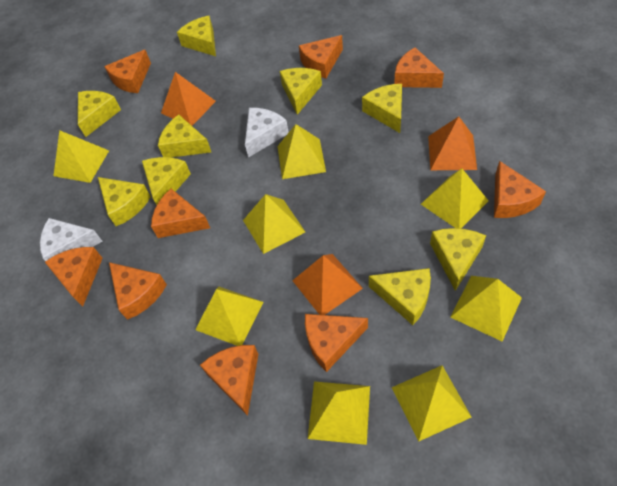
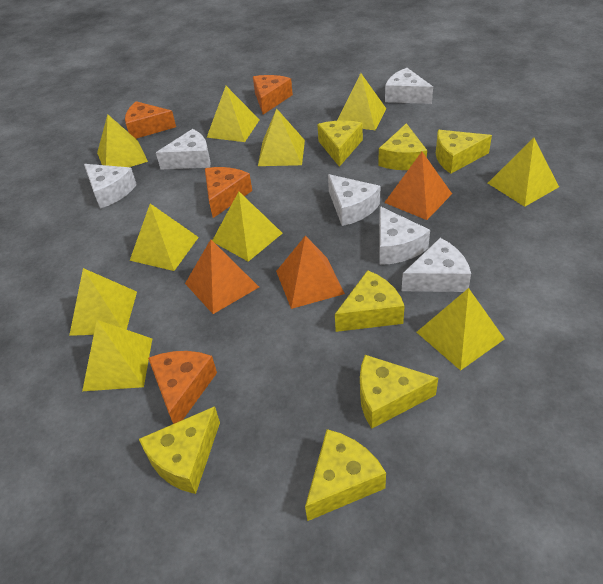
orange cheese: [45,247,103,307] [104,50,151,93] [109,262,167,320] [151,189,210,238] [200,345,258,416] [299,35,343,79] [305,314,368,372] [394,48,444,88] [494,161,546,218] = 9 -> [125,101,176,139] [148,351,217,424] [205,167,252,218] [253,75,293,115] = 4
white cheese: [40,218,102,261] [245,108,289,158] = 2 -> [84,164,137,209] [156,129,211,169] [328,174,380,226] [379,206,430,265] [385,68,433,104] [402,238,471,292] = 6
yellow cheese: [78,91,121,137] [98,177,151,226] [142,157,191,205] [158,115,211,157] [177,16,216,56] [280,68,322,115] [362,84,402,133] [369,268,431,325] [430,228,486,291] = 9 -> [139,406,220,494] [305,429,386,521] [317,120,363,167] [335,270,405,332] [360,355,438,429] [378,123,427,170] [436,130,492,174] = 7
yellow pyramid: [54,130,109,183] [195,287,263,346] [243,194,305,254] [278,124,326,179] [308,382,370,445] [392,365,472,441] [421,168,489,229] [450,276,522,341] = 8 -> [69,268,137,336] [82,320,152,391] [97,114,148,167] [130,204,199,271] [207,86,260,142] [212,192,283,262] [258,108,305,166] [337,73,386,130] [417,288,505,371] [488,138,559,207] = 10

